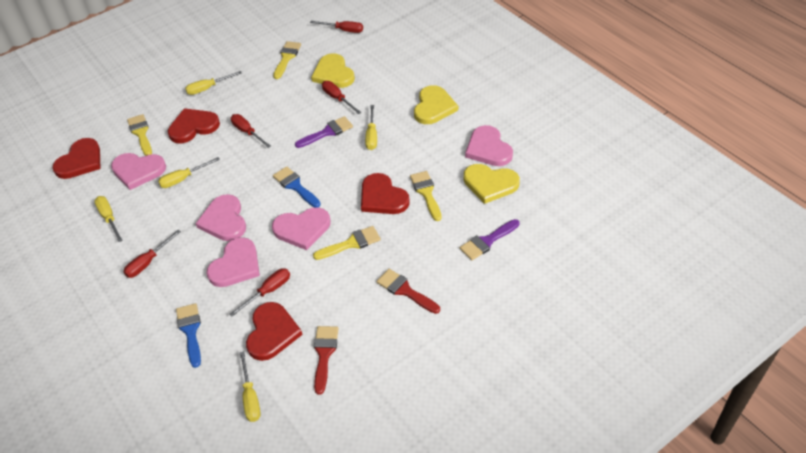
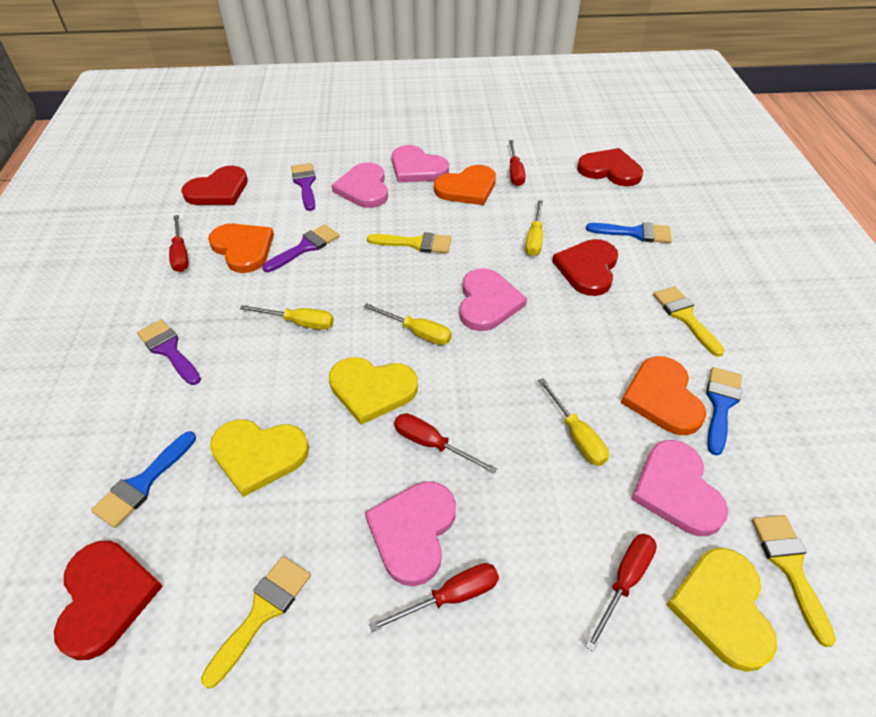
blue brush: [176,303,201,368] [273,166,321,207] = 2 -> [91,431,196,528] [586,222,672,243] [706,367,742,456] = 3
orange heart: none = 0 -> [208,224,274,273] [434,165,496,205] [621,356,706,435] = 3
purple brush: [295,116,353,148] [460,219,519,260] = 2 -> [137,319,201,385] [262,224,339,272] [291,163,316,211] = 3
red brush: [314,326,338,395] [377,269,440,314] = 2 -> none = 0
yellow screwdriver: [94,196,123,242] [158,157,220,188] [185,71,242,95] [240,351,261,422] [365,105,377,150] = 5 -> [240,305,334,330] [363,303,452,345] [525,200,543,256] [538,378,609,466] = 4

